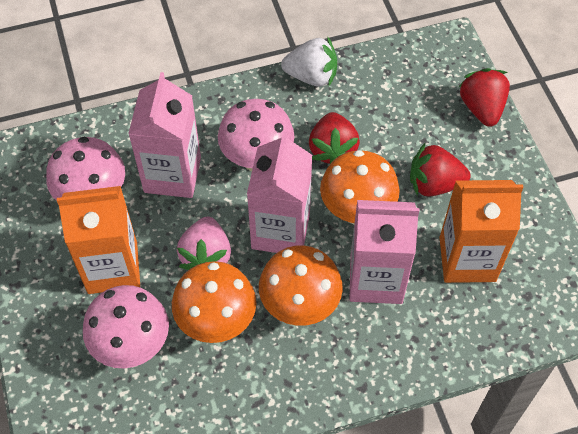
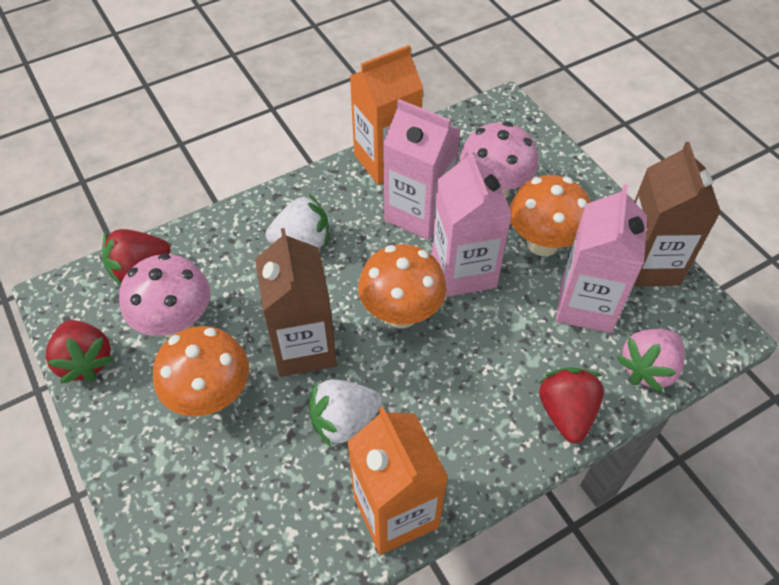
brown carton: none = 0 -> [255,228,337,377] [634,142,721,286] = 2
pink mushroom: [46,137,125,201] [83,285,169,368] [218,99,294,171] = 3 -> [119,253,210,338] [460,122,538,198] = 2
white strawberry: [281,36,337,87] = 1 -> [266,194,329,248] [309,379,382,447] = 2

